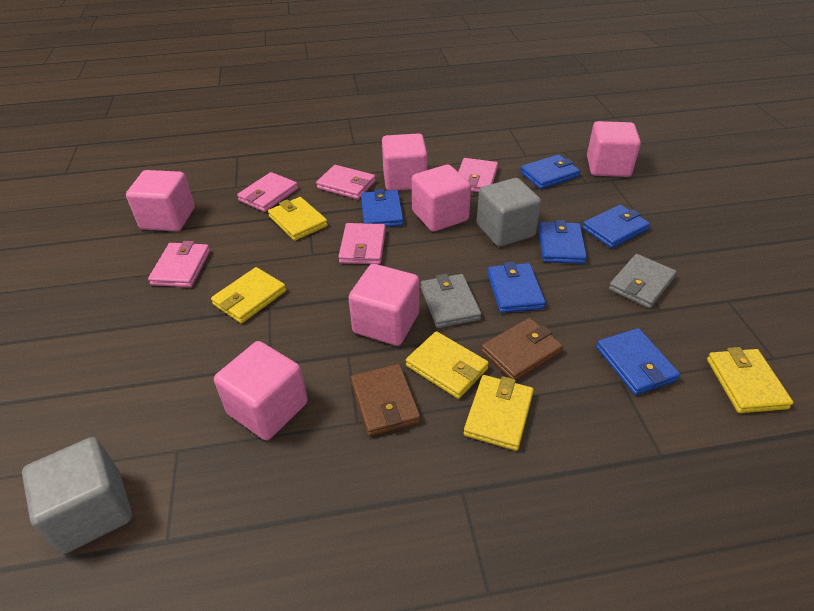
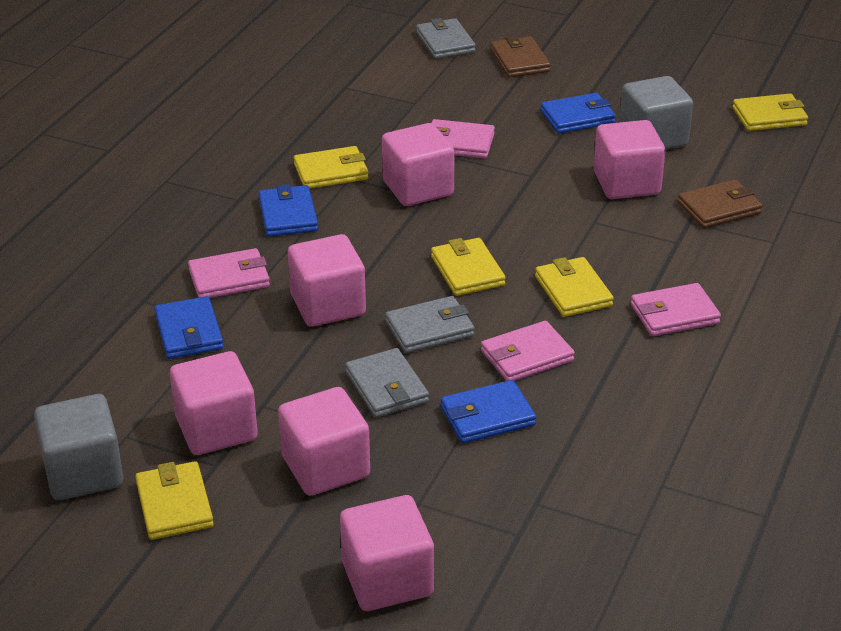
blue wallet: [361,189,404,227] [487,262,546,313] [520,155,580,189] [539,220,587,264] [582,205,650,248] [596,328,680,395] = 6 -> [154,296,223,359] [259,184,318,237] [441,380,536,443] [541,93,616,133] = 4
grey wallet: [421,274,481,328] [609,254,677,308] = 2 -> [345,348,429,418] [385,296,475,353] [416,18,476,59] = 3
pink wallet: [148,241,210,287] [237,172,298,212] [316,165,376,199] [338,223,386,264] [458,158,498,192] = 5 -> [188,248,270,298] [432,119,495,158] [481,321,575,381] [631,283,721,336] = 4

